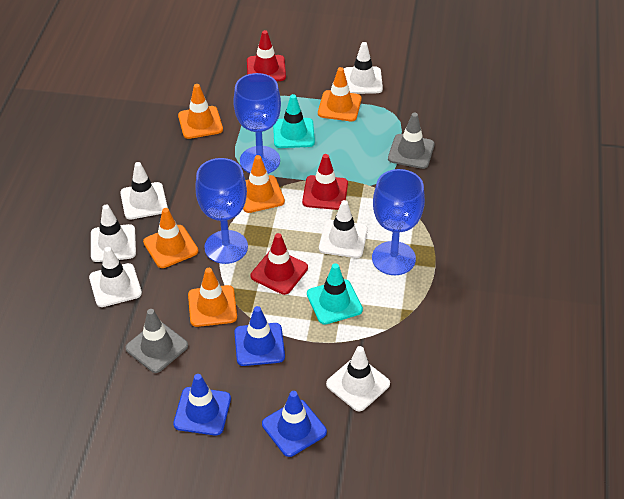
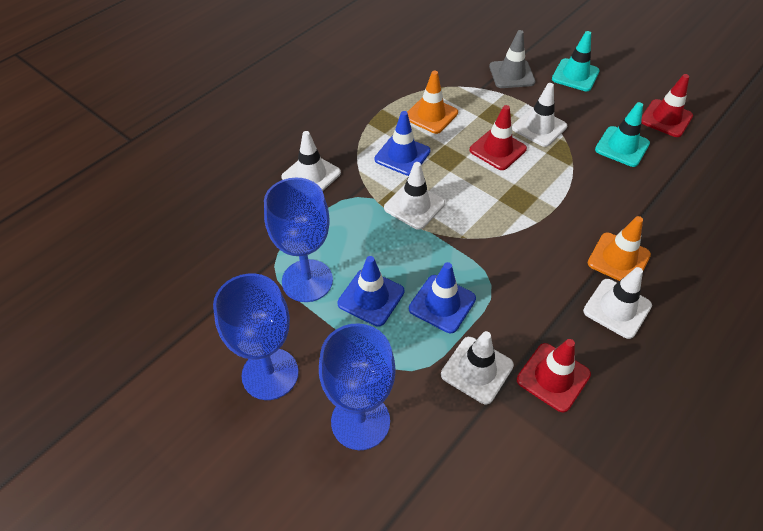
grey traffic cone: [125,309,188,373] [388,113,435,169] = 2 -> [489,30,535,88] = 1
orange traffic cone: [143,208,198,268] [178,84,223,139] [188,268,237,327] [243,155,285,213] [318,67,362,121] = 5 -> [407,71,458,134] [588,216,651,281] = 2
white traffic cone: [89,247,142,307] [91,205,136,262] [120,162,168,220] [319,200,368,258] [326,346,390,411] [344,42,383,94] = 6 -> [281,131,341,191] [384,162,445,230] [441,331,514,404] [512,83,567,147] [583,267,652,339] = 5

